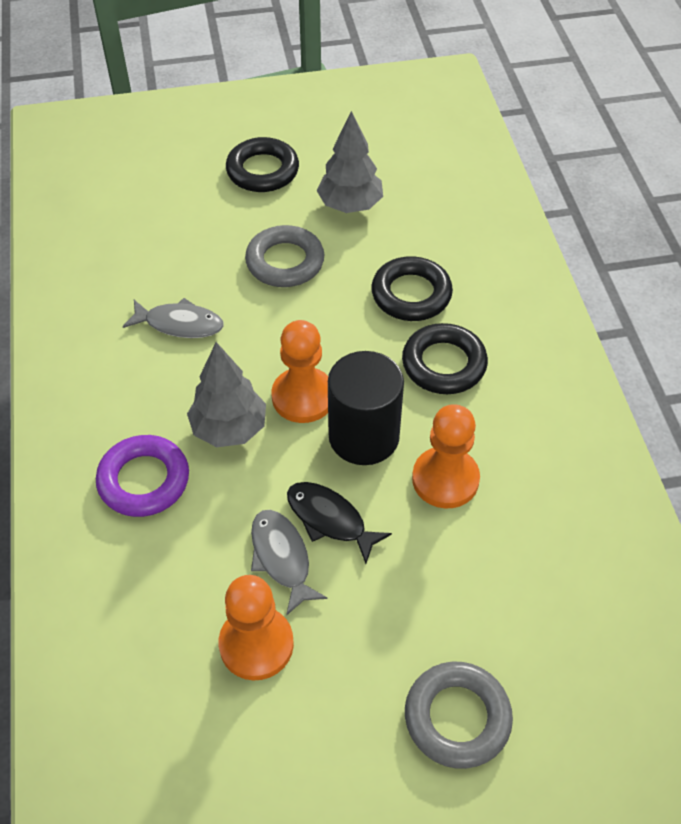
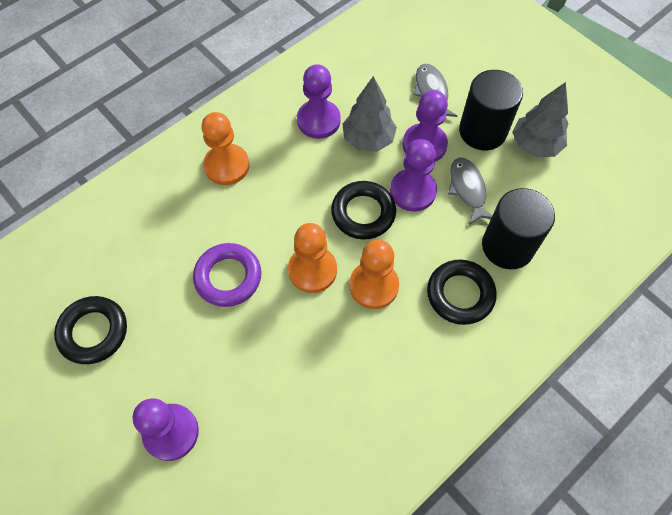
black cylinder: [328,351,404,465] = 1 -> [459,70,523,150] [482,188,555,269] = 2
black fish: [287,482,392,564] = 1 -> none = 0
grey ring: [245,225,324,287] [405,662,513,769] = 2 -> none = 0
purple pawn: none = 0 -> [133,398,199,461] [297,64,341,139] [390,139,437,212] [402,90,448,162] = 4

